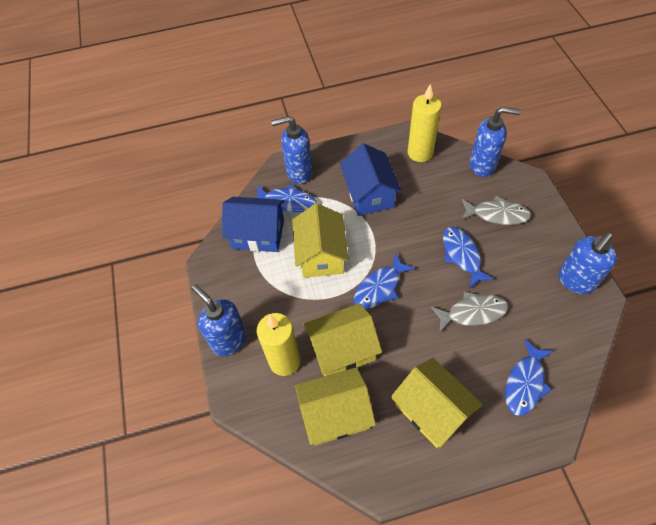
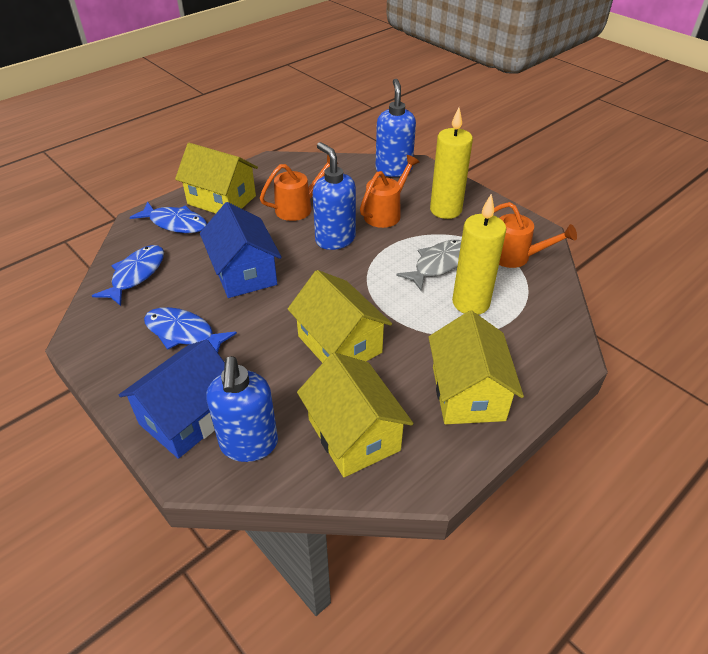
blue fish: [255,184,316,212] [354,254,415,309] [443,227,494,289] [505,339,554,416] = 4 -> [92,245,164,306] [130,201,207,233] [144,307,237,353] = 3
blue soap dispenser: [191,284,247,356] [271,116,313,184] [470,107,521,177] [559,232,617,294] = 4 -> [206,356,278,462] [313,142,356,250] [375,79,416,177] = 3
grey fish: [431,292,509,333] [461,196,531,225] = 2 -> [396,240,461,291] = 1
orange watering can: none = 0 -> [260,154,339,221] [360,155,419,228] [494,202,577,268] = 3

